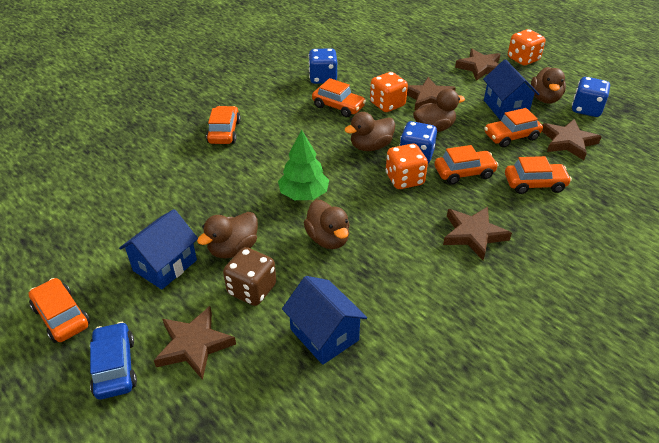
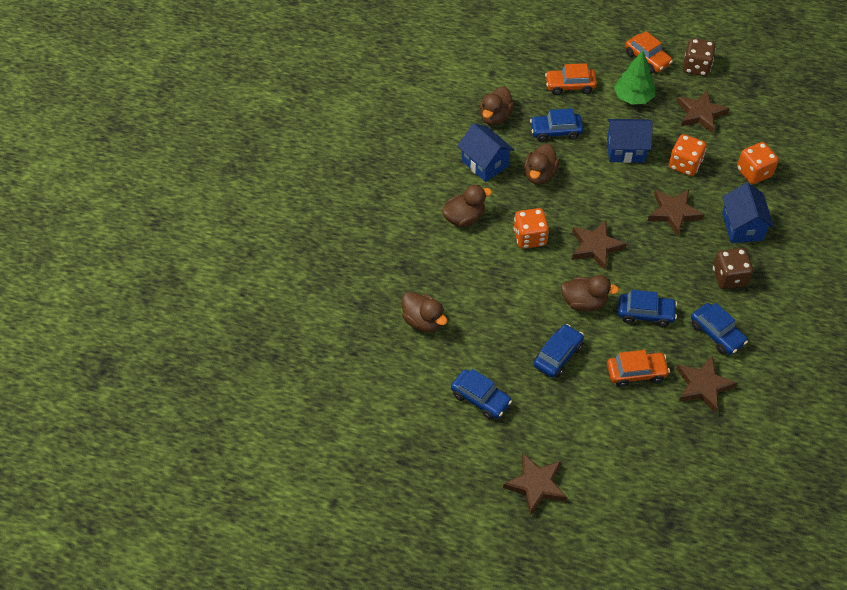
blue car: [90,322,137,400] = 1 -> [451,369,512,420] [530,108,583,142] [534,324,584,378] [618,290,677,327] [691,303,748,355] = 5
blue dice: [308,48,337,84] [399,121,437,164] [572,77,610,117] = 3 -> none = 0
brown dice: [223,247,276,306] = 1 -> [683,38,716,76] [713,248,753,289] = 2
orange car: [29,278,90,343] [206,106,241,144] [312,78,366,117] [434,145,499,184] [484,108,543,148] [505,156,572,194] = 6 -> [545,63,597,95] [607,350,670,387] [625,31,673,73] = 3

